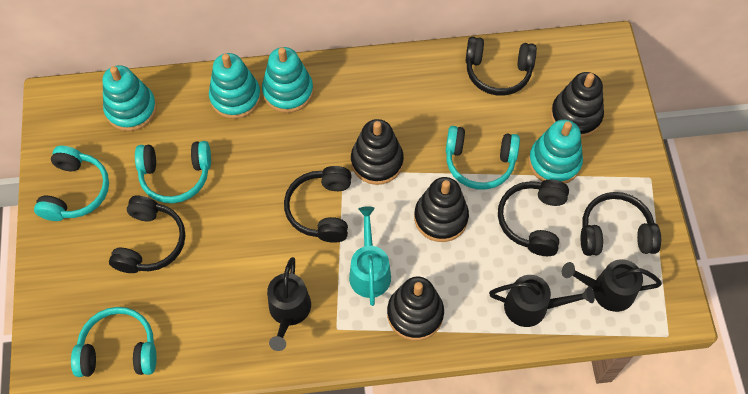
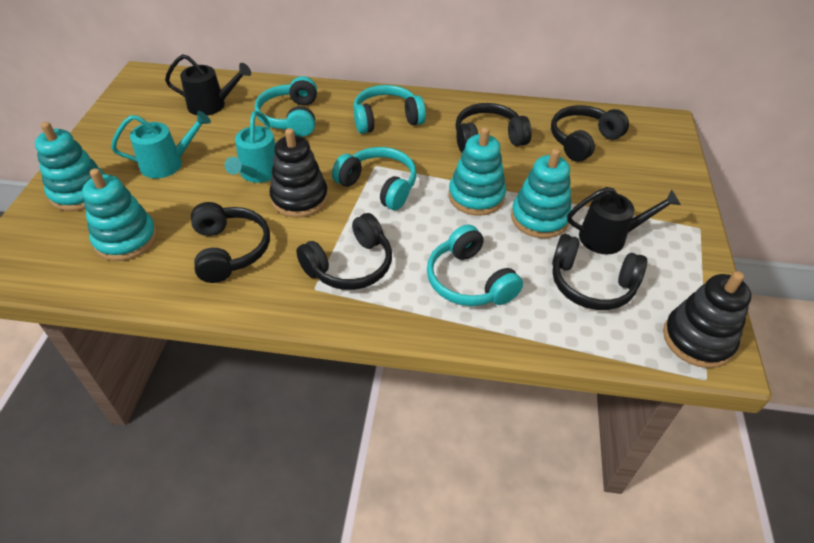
black stacking toy: [351,119,404,185] [387,276,444,341] [414,177,469,242] [551,72,604,138] = 4 -> [270,128,328,218] [663,271,752,368] = 2
black watering can: [267,257,311,351] [489,275,595,327] [562,259,662,312] = 3 -> [165,54,251,116] [567,187,681,254] = 2
turquoise watering can: [349,206,391,306] = 1 -> [111,111,211,178] [225,111,276,183] = 2

